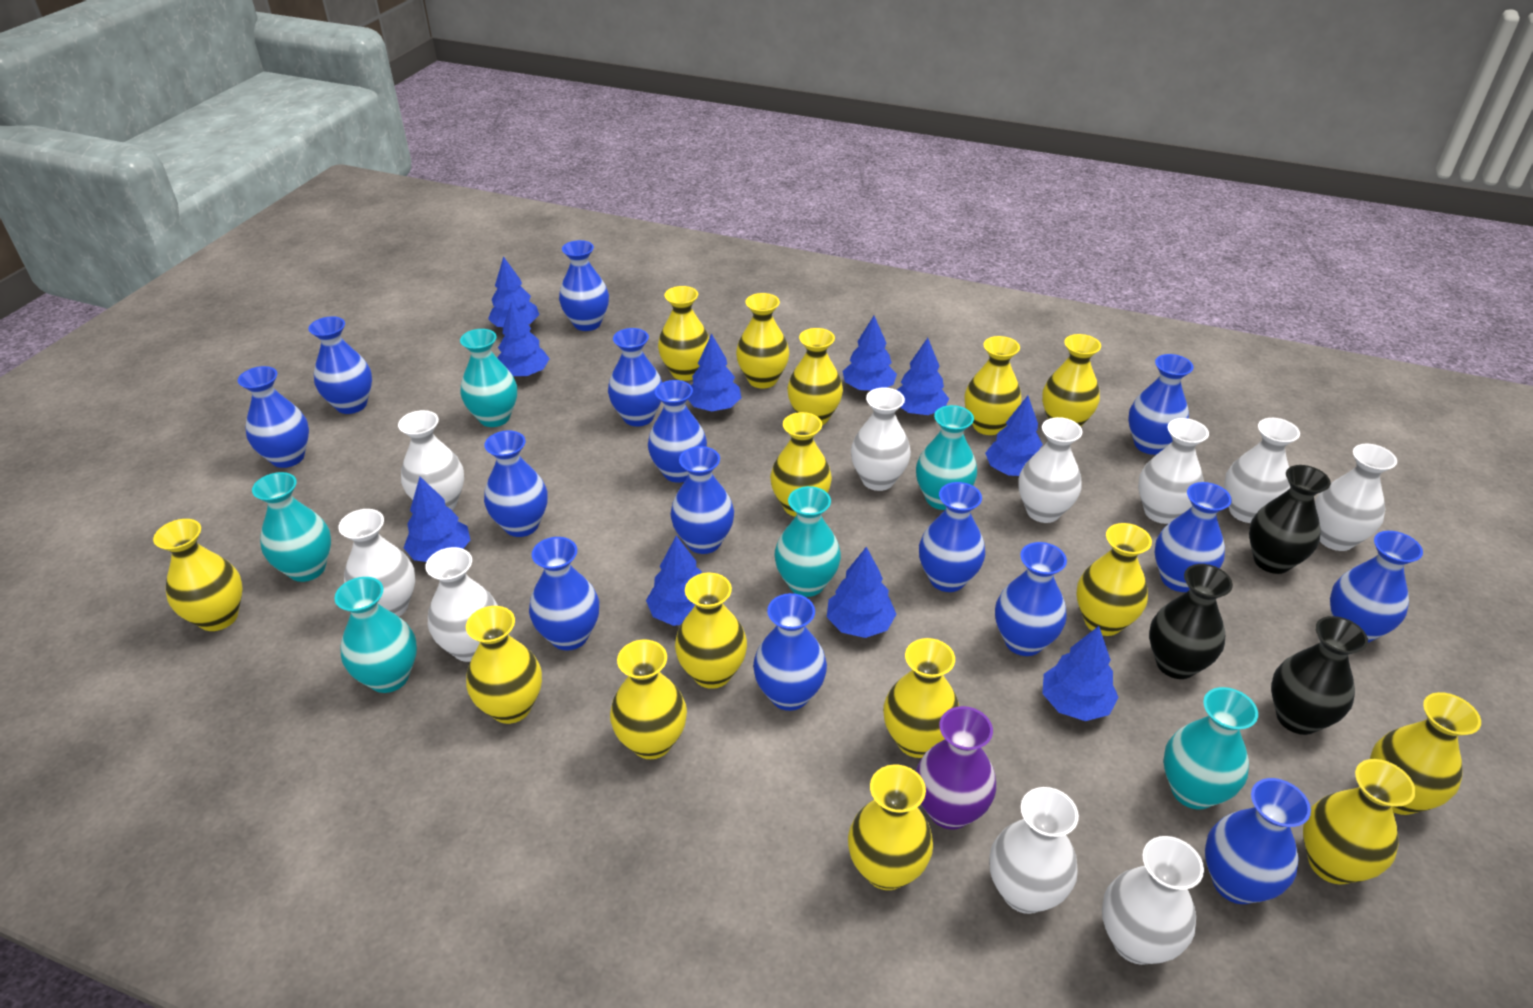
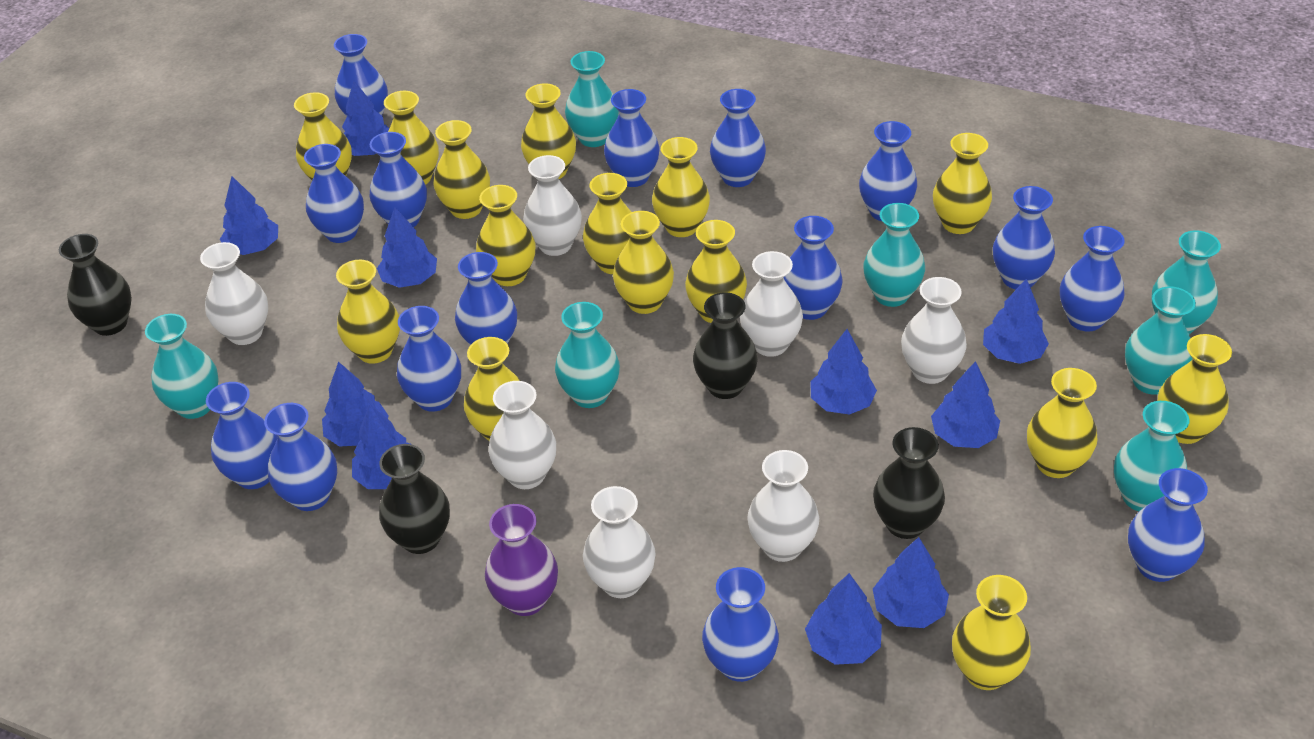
black vase: [1149,564,1233,679] [1249,465,1331,574] [1271,616,1368,735] = 3 -> [59,234,132,336] [379,444,450,554] [693,292,758,399] [873,427,945,539] = 4
turquoise vase: [252,472,331,582] [334,577,417,693] [460,329,517,427] [774,486,841,597] [916,405,977,510] [1163,687,1258,810] = 6 -> [145,314,219,419] [555,302,620,408] [565,51,619,147] [863,203,925,307] [1114,401,1190,511] [1125,286,1196,395] [1151,230,1221,334] = 7
white vase: [338,509,415,617] [398,410,464,510] [425,547,498,662] [851,387,911,491] [990,787,1079,914] [1018,417,1082,523] [1102,836,1204,965] [1138,418,1209,524] [1224,418,1300,523] [1315,444,1397,551] = 10 -> [200,242,268,345] [489,381,556,489] [523,155,582,256] [583,486,656,598] [740,251,803,357] [747,450,819,562] [901,277,967,384] = 7

